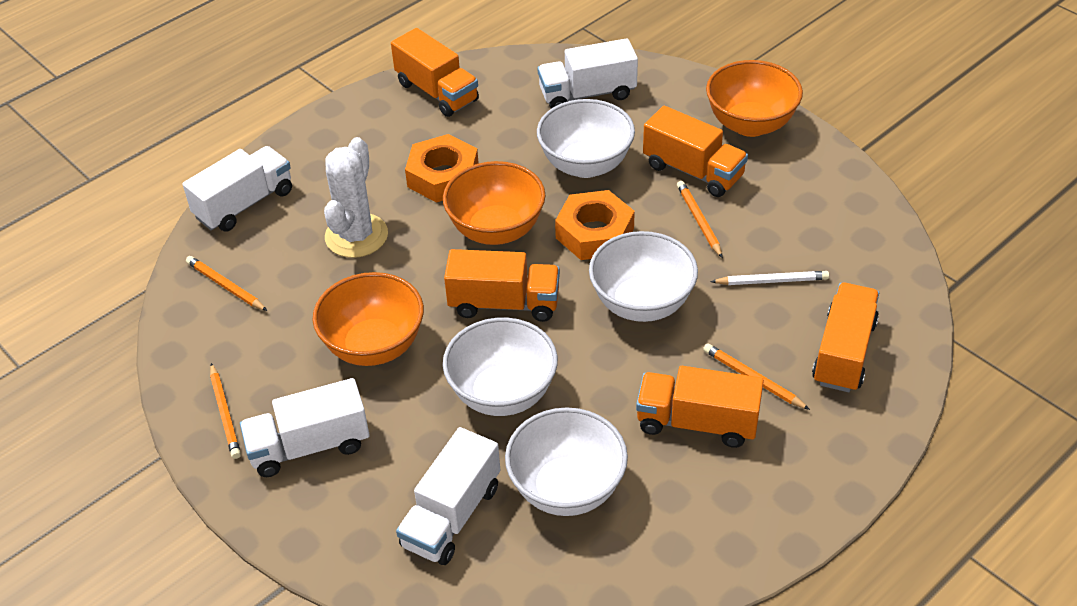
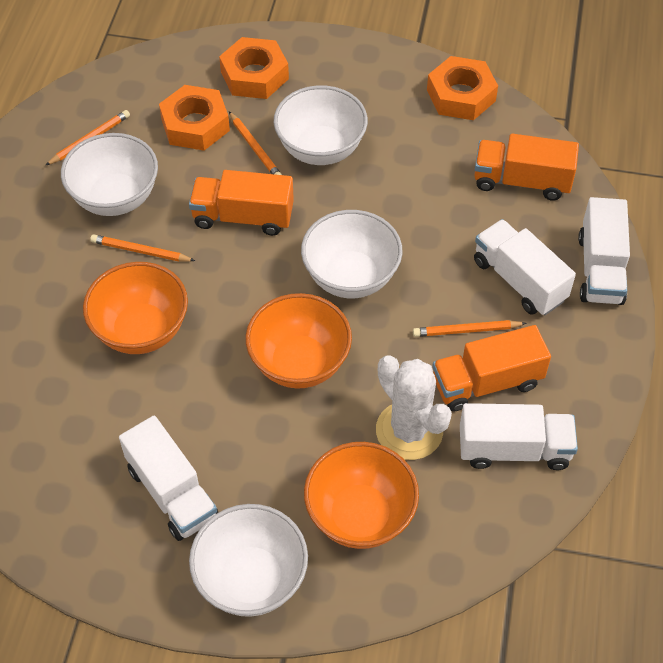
orange nut: [405,134,479,203] [555,190,635,260] = 2 -> [159,85,230,151] [219,37,289,99] [427,56,498,120] = 3
orange truck: [391,28,479,117] [444,249,560,322] [636,366,764,448] [643,106,748,197] [812,283,879,392] = 5 -> [189,170,294,236] [432,325,551,412] [474,134,579,200] = 3
white pencil: [710,271,829,285] = 1 -> none = 0

